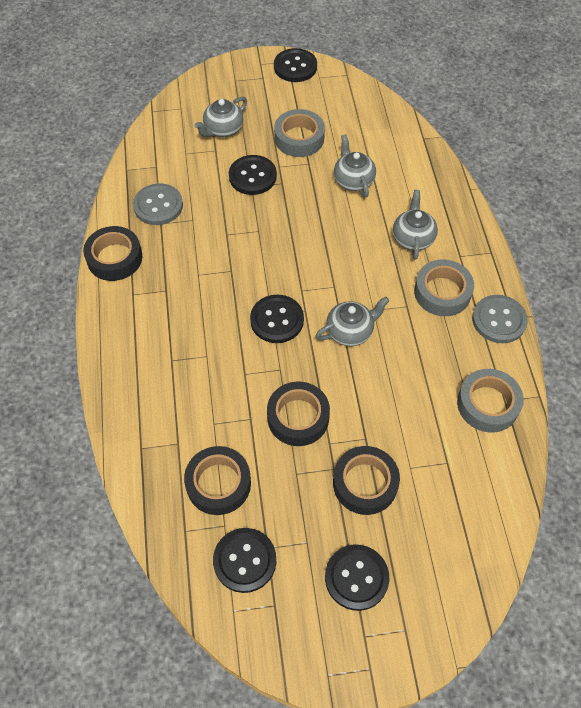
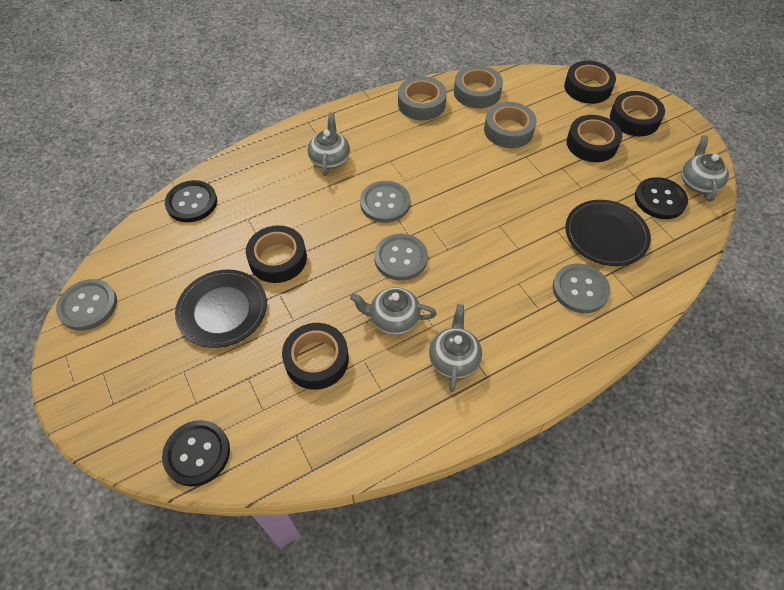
black button: [213,528,276,593] [229,155,277,195] [250,295,304,343] [274,48,317,82] [325,545,389,611] = 5 -> [162,420,230,486] [165,180,217,222] [635,177,688,219] = 3
black plate: none = 0 -> [175,270,267,348] [565,200,651,266] = 2
black tape: [83,226,142,281] [184,446,251,515] [267,382,330,446] [333,446,400,515] = 4 -> [246,225,307,283] [282,323,349,390] [564,61,616,104] [566,115,622,162] [610,91,665,136] = 5
grey button: [133,184,183,225] [472,295,528,343] = 2 -> [56,279,117,331] [360,181,410,223] [374,234,428,281] [553,264,610,313] = 4

